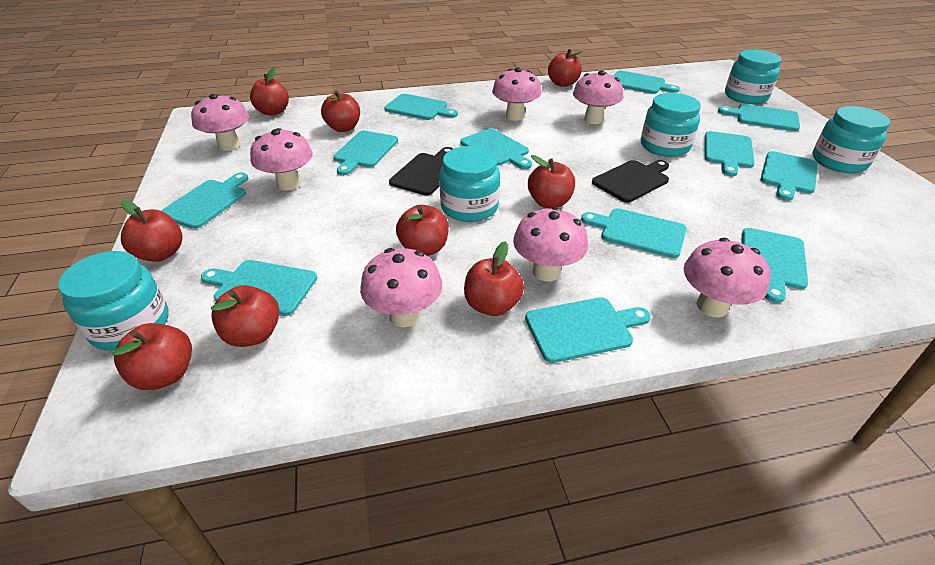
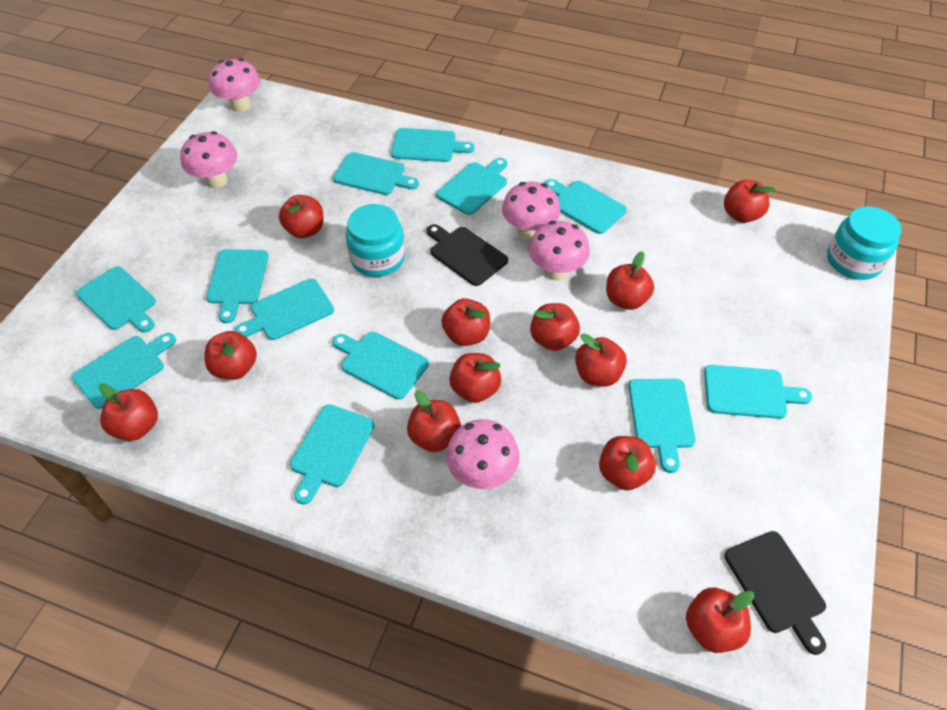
pink mushroom: [191,94,249,151] [250,128,313,191] [360,248,442,327] [492,67,541,121] [513,207,588,281] [573,70,623,124] [684,238,770,317] = 7 -> [180,131,237,188] [209,58,260,112] [446,419,519,489] [502,182,560,240] [528,221,590,281] = 5
red apple: [112,323,192,390] [121,200,182,262] [211,285,279,347] [250,68,289,116] [321,90,360,132] [396,205,449,256] [464,241,524,316] [528,155,575,208] [548,49,583,87] = 9 -> [99,383,158,441] [204,331,257,380] [279,195,323,238] [407,390,461,452] [441,298,490,346] [449,353,501,403] [530,303,580,351] [575,334,627,386] [599,436,656,490] [606,251,654,310] [686,588,754,653] [724,180,775,223] = 12
turquoise jar: [58,251,169,351] [439,146,500,222] [641,93,701,157] [725,49,781,104] [813,106,890,173] = 5 -> [346,204,405,277] [827,206,901,280] = 2

